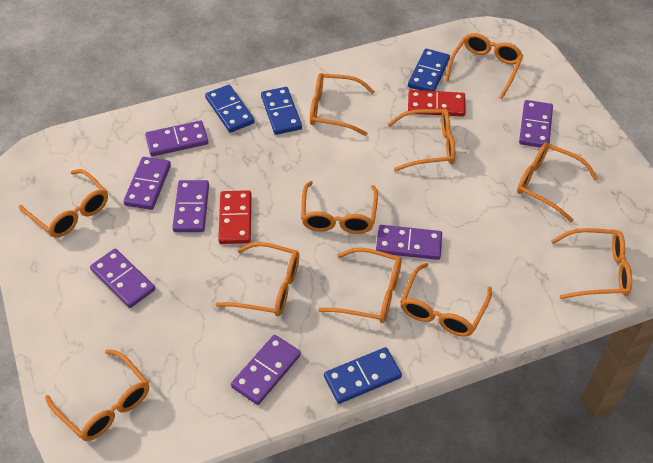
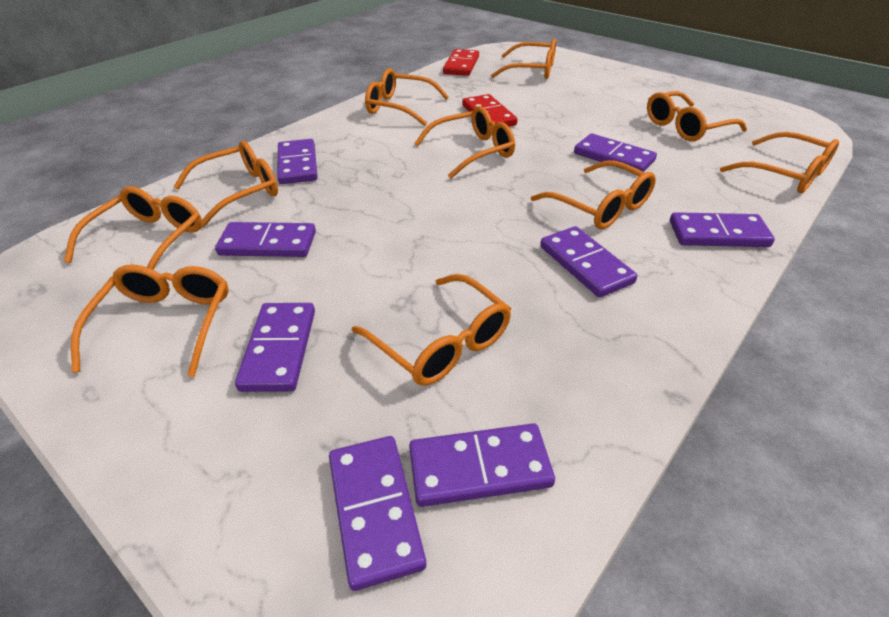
blue domino: [205,85,255,133] [261,87,302,135] [324,347,402,404] [408,49,450,91] = 4 -> none = 0
orange glasses: [19,169,108,238] [45,349,149,441] [215,242,299,316] [301,181,378,234] [310,73,375,136] [318,247,402,323] [388,109,455,171] [400,263,492,337] [445,33,523,99] [517,143,598,223] [551,228,632,299] = 11 -> [64,186,202,270] [71,264,229,377] [174,141,278,227] [352,274,511,386] [365,68,449,126] [414,106,515,179] [491,39,556,79] [531,160,656,229] [647,91,747,141] [720,132,839,193] = 10
purple domino: [90,249,155,308] [123,157,171,210] [145,121,208,156] [172,180,209,232] [231,335,301,405] [376,225,442,260] [519,100,553,148] = 7 -> [215,222,316,257] [235,303,315,392] [277,139,318,184] [329,436,426,591] [409,423,555,507] [540,226,637,298] [574,134,657,172] [670,212,775,247] = 8

